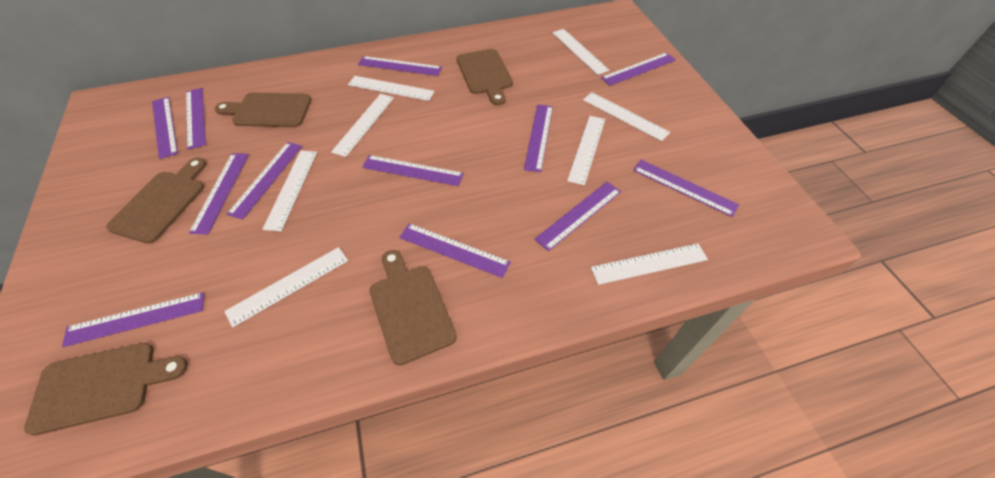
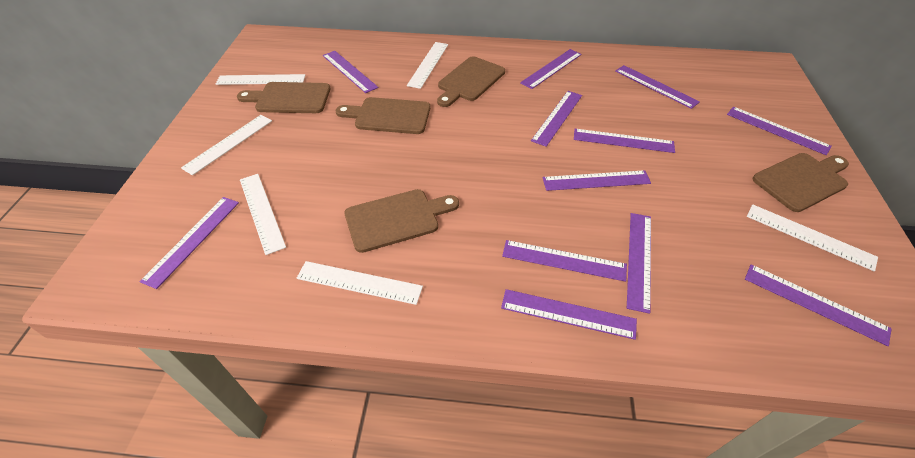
white ruler: [224,247,348,328] [263,151,317,231] [331,94,394,157] [348,76,435,101] [552,29,609,75] [567,116,605,185] [583,92,670,141] [591,243,708,285] = 8 -> [181,115,272,175] [216,74,305,85] [240,174,286,255] [297,261,423,305] [407,42,448,89] [747,204,878,271] = 6

